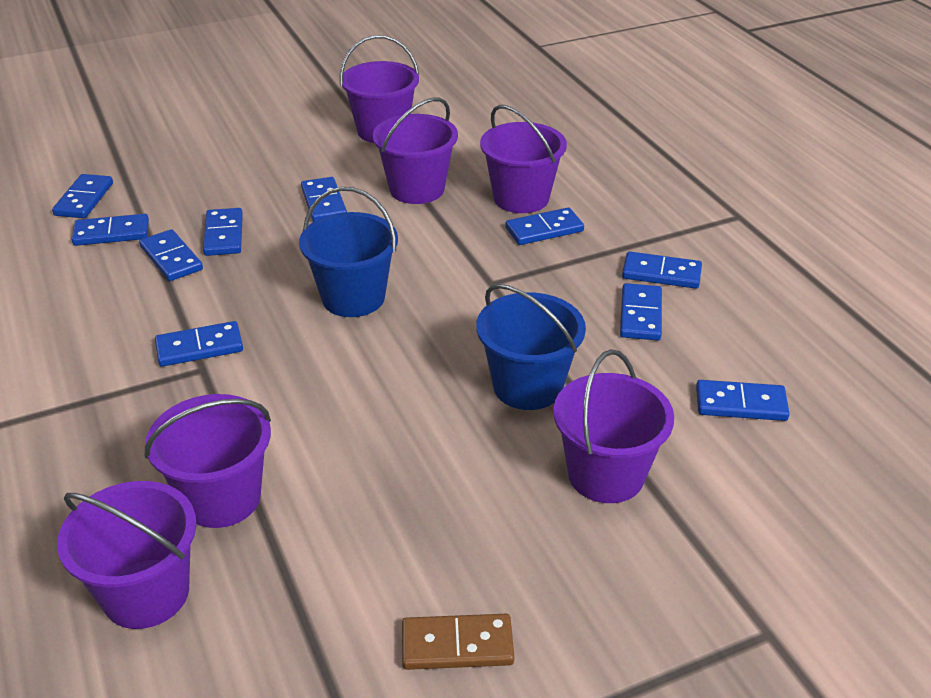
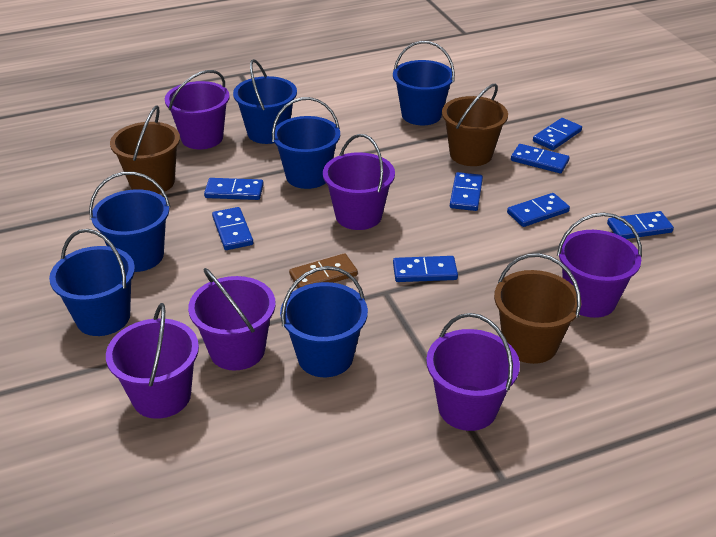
blue bucket: [299,187,398,317] [476,284,586,410] = 2 -> [49,229,135,336] [89,172,171,272] [233,59,297,144] [272,97,340,189] [280,266,368,377] [393,41,455,126] = 6
blue domino: [52,174,113,218] [72,214,149,246] [139,229,203,281] [155,321,243,367] [203,208,243,256] [301,177,347,222] [505,207,584,245] [620,283,662,341] [622,251,702,289] [696,380,790,421] = 10 -> [204,178,264,200] [212,207,253,250] [393,256,458,282] [450,172,483,211] [507,193,570,227] [511,144,569,173] [533,118,582,150] [607,211,674,239] = 8
brown bucket: none = 0 -> [110,105,180,194] [442,84,508,166] [494,253,581,364] = 3

